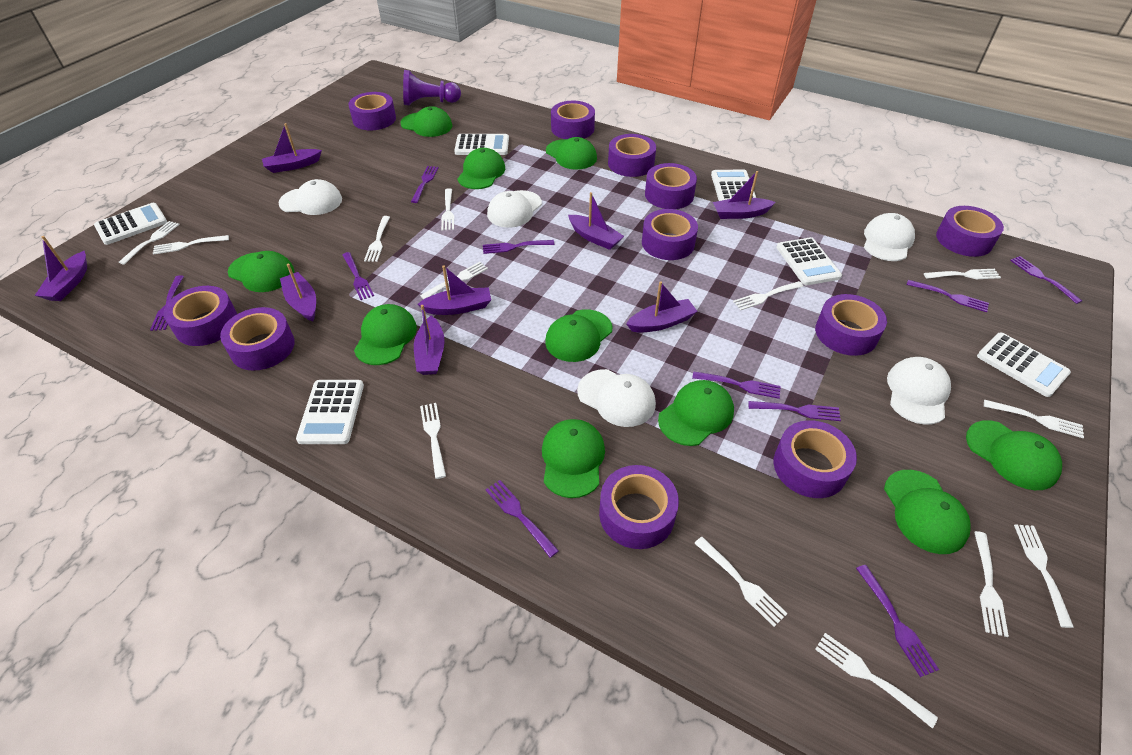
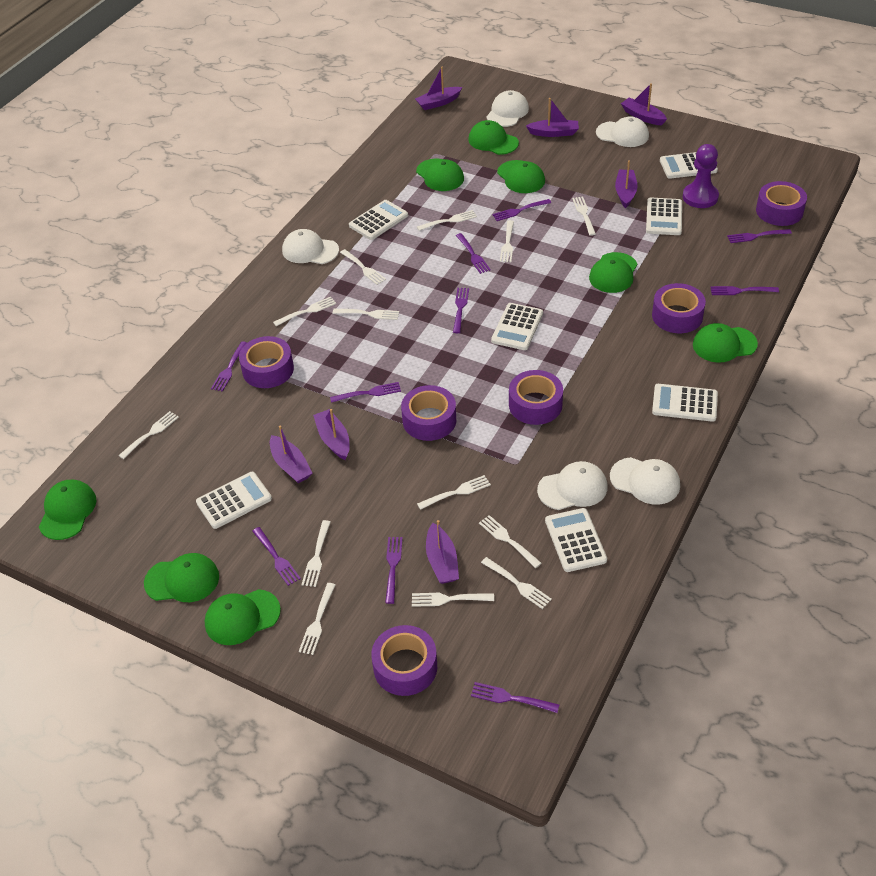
green cap: [228,251,294,292] [354,304,417,365] [400,106,452,137] [457,148,505,189] [542,419,605,498] [545,309,612,362] [546,137,597,170] [658,380,734,446] [884,470,971,554] [966,420,1062,490] = 10 -> [39,480,97,540] [144,553,219,602] [205,589,281,645] [416,159,464,191] [469,120,519,155] [497,160,545,193] [589,252,637,293] [693,323,758,363] = 8
purple boat: [35,236,87,301] [262,123,322,173] [280,263,316,321] [414,305,445,375] [418,265,491,315] [568,192,624,250] [626,281,697,332] [713,171,776,219] = 8 -> [270,426,312,483] [313,409,350,460] [415,67,462,110] [426,520,459,584] [526,98,579,137] [615,160,638,208] [621,83,667,125] = 7
purple tape: [163,286,237,346] [220,307,295,371] [348,92,396,130] [551,101,595,139] [599,465,679,549] [608,134,656,177] [642,209,698,260] [645,163,697,209] [774,420,857,498] [815,294,887,356] [936,206,1004,257] = 11 -> [239,336,294,388] [371,625,437,696] [401,385,456,441] [509,370,563,425] [652,283,706,333] [756,181,807,226] = 6
white calculator: [94,203,167,245] [296,380,364,444] [454,134,509,155] [711,169,756,201] [776,237,842,285] [977,333,1071,397] = 6 -> [196,472,272,529] [349,200,408,240] [491,303,543,350] [545,508,607,572] [646,197,682,235] [652,384,718,422] [660,152,718,179] = 7

